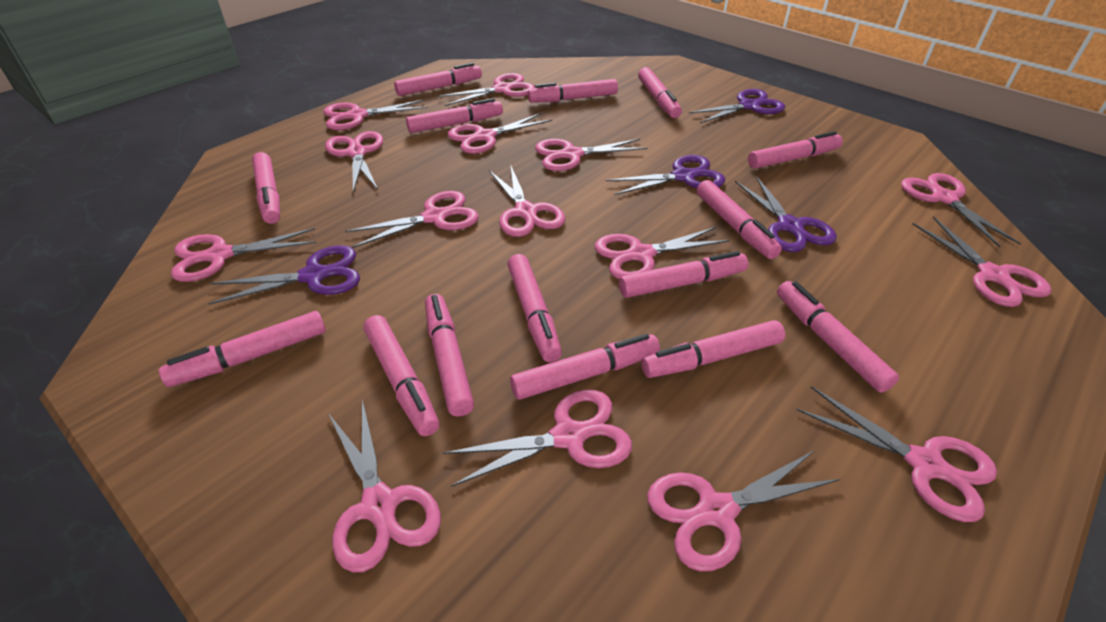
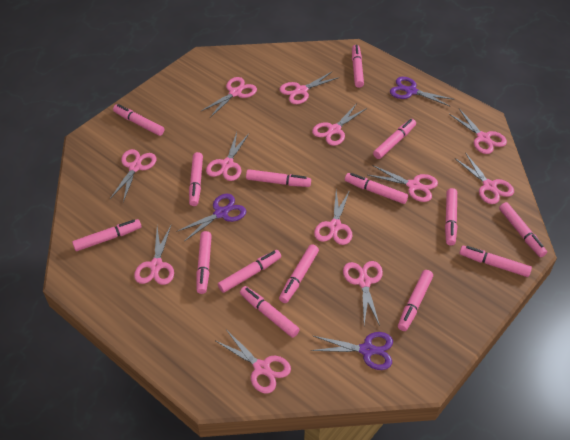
pink scissors: [171,228,317,282] [323,100,428,130] [325,131,383,192] [328,399,441,572] [345,191,479,248] [438,73,535,106] [443,389,632,487] [448,113,552,154] [489,166,565,237] [535,139,647,171] [595,227,730,279] [647,450,841,571] [797,386,997,522] [901,173,1021,248] [912,216,1052,307] = 15 -> [110,149,156,202] [134,226,174,285] [201,77,257,117] [206,132,249,181] [216,331,291,393] [280,71,340,104] [312,103,367,146] [314,190,352,245] [343,261,383,326] [368,165,438,202] [449,109,507,154] [455,152,514,204] = 12
purple scissors: [208,245,360,305] [606,155,725,195] [689,89,785,123] [735,176,837,252] = 4 -> [176,194,246,241] [311,332,393,370] [390,77,453,107] = 3

